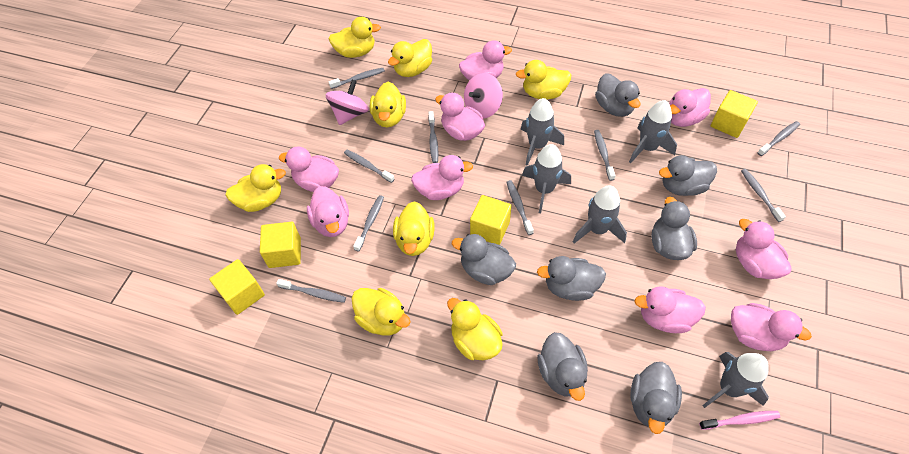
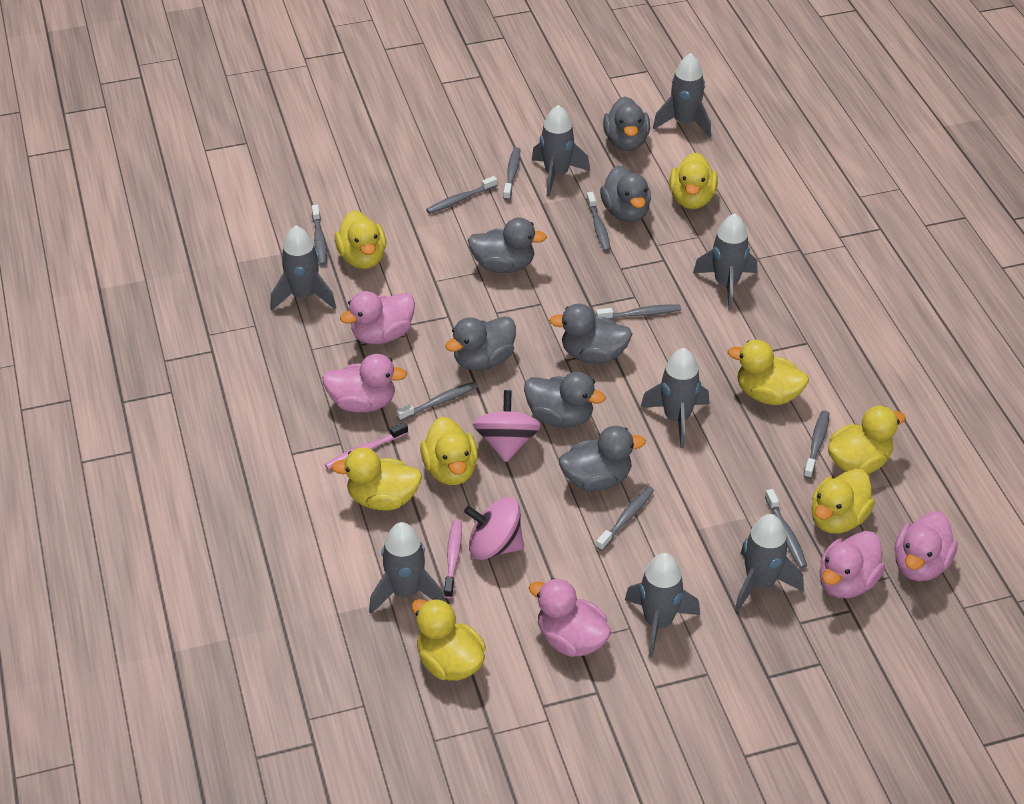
grey rocket: [520,98,564,166] [522,144,571,213] [573,186,627,244] [629,100,677,163] [703,352,769,408] = 5 -> [270,226,336,310] [369,522,445,614] [532,105,590,197] [625,553,700,658] [641,348,709,448] [653,53,711,138] [693,214,757,310] [735,514,804,612] = 8
pink duck: [279,147,339,192] [307,186,349,237] [411,155,473,200] [435,93,485,141] [459,40,512,80] [634,286,706,333] [670,88,711,127] [731,303,812,351] [736,219,792,279] = 9 -> [322,354,407,413] [340,291,415,344] [529,578,611,657] [819,531,885,598] [894,512,958,581] = 5
pink toothbrush: [699,411,780,430] = 1 -> [325,422,408,470] [444,519,462,599] = 2
yellow cube: [209,259,265,315] [260,222,301,268] [470,195,511,245] [711,90,758,138] = 4 -> none = 0

